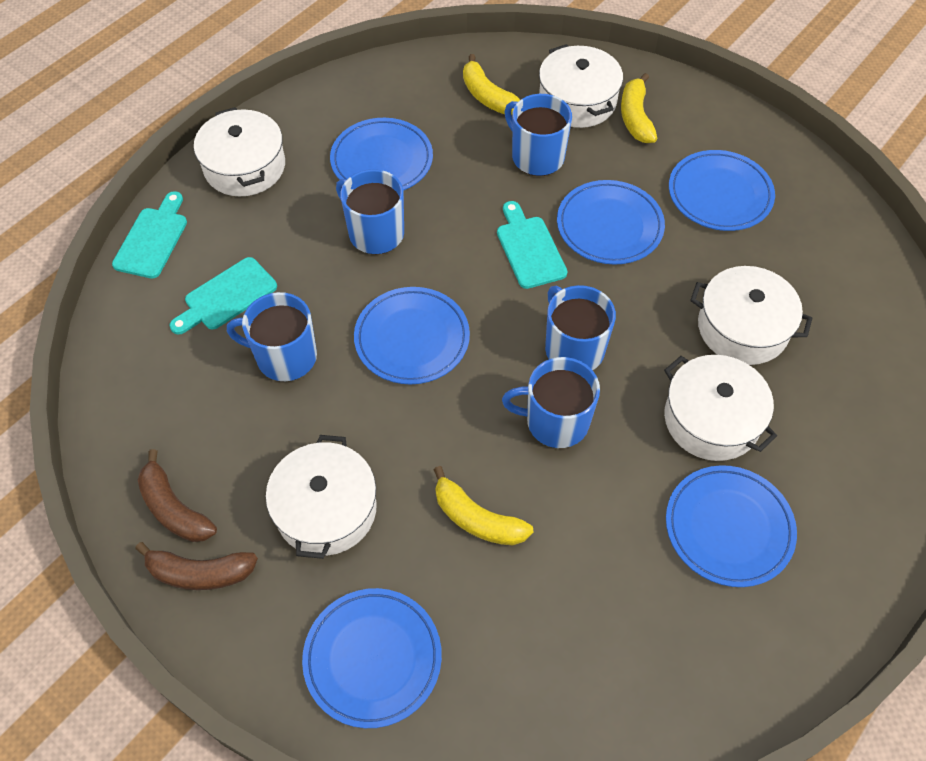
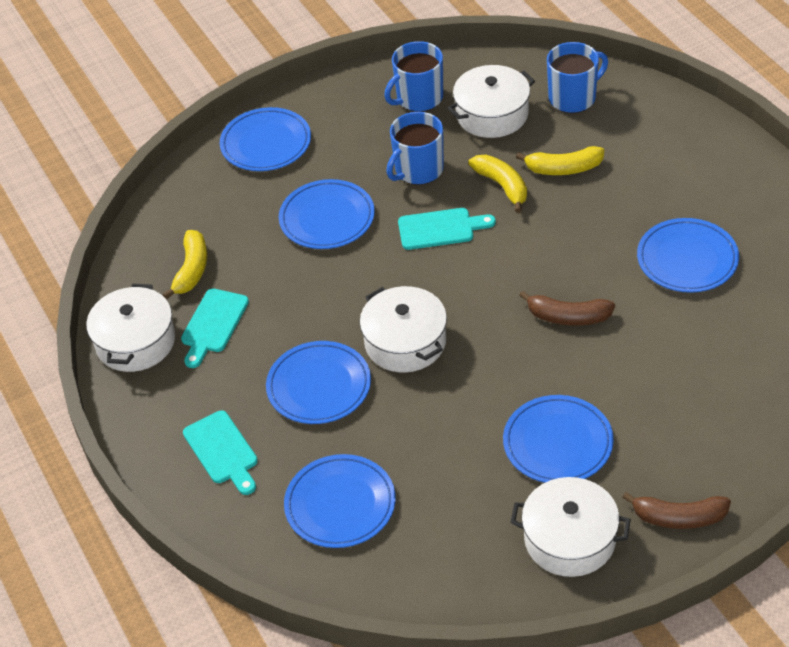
blue mug: [227,292,317,381] [336,169,404,254] [502,357,600,448] [504,94,572,176] [545,285,616,370] = 5 -> [384,41,443,112] [386,112,444,185] [547,42,608,113] = 3
white pot: [194,107,285,196] [266,435,377,559] [539,44,623,128] [664,355,777,461] [690,266,812,365] = 5 -> [86,284,175,372] [360,286,447,372] [448,65,535,138] [510,477,631,577] = 4

